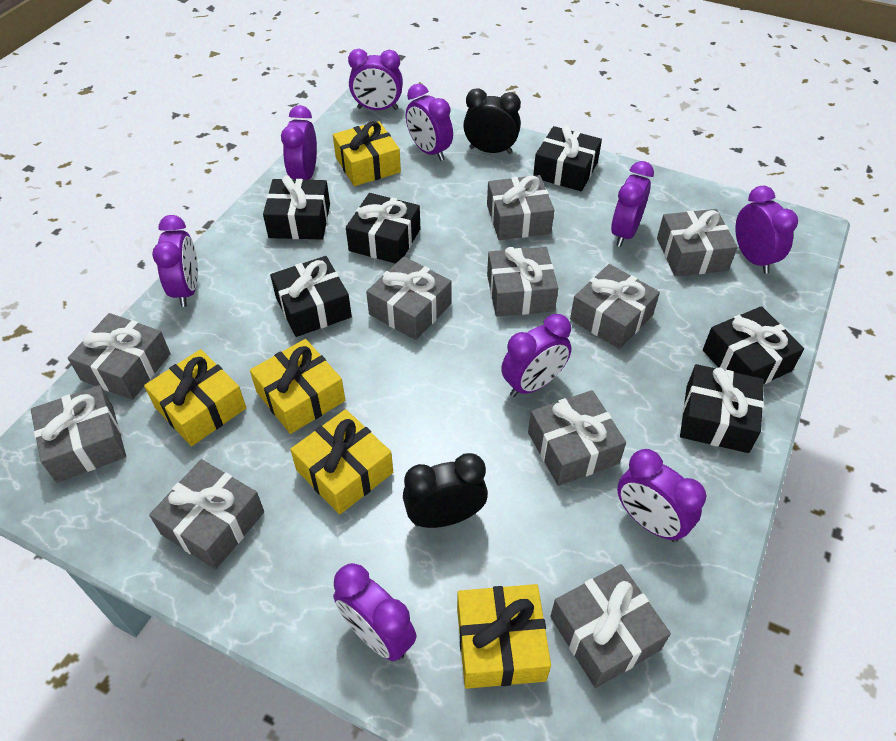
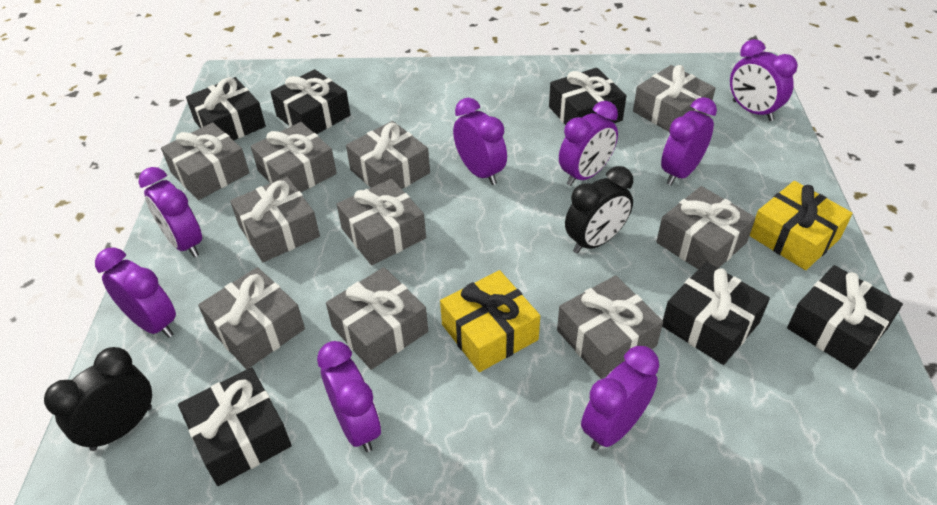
purple clock: [152,215,198,307] [281,105,317,180] [333,563,416,661] [348,49,403,110] [406,84,453,161] [501,314,571,397] [611,161,654,247] [617,449,706,542] [735,186,798,274] = 9 -> [95,247,176,338] [139,167,202,257] [317,341,381,452] [453,98,507,185] [559,101,618,186] [581,346,659,451] [661,97,717,185] [730,39,798,121] = 8
yellow gift: [144,349,246,446] [250,339,345,434] [290,409,393,515] [333,121,401,186] [457,584,551,689] = 5 -> [440,270,540,372] [750,181,853,270] = 2

